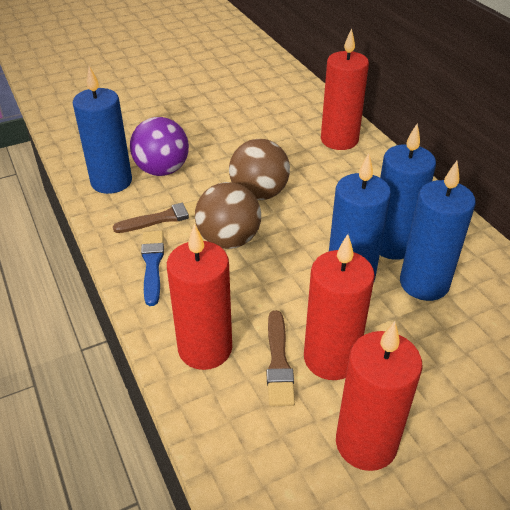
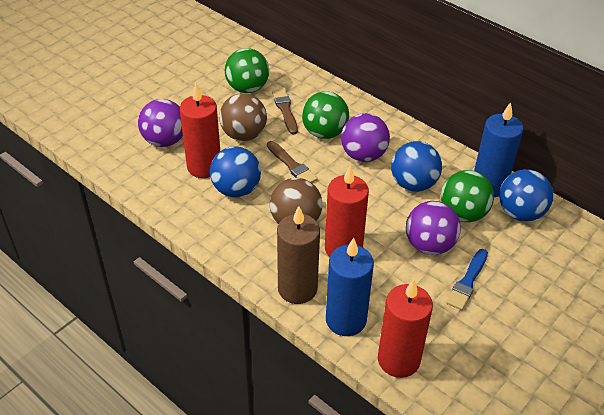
blue ball: none = 0 -> [210,146,261,198] [391,141,442,192] [499,169,553,221] = 3
blue candle: [73,66,132,194] [329,153,391,281] [380,124,436,260] [400,161,476,301] = 4 -> [326,238,374,336] [474,102,523,197] = 2
brown candle: none = 0 -> [277,206,320,304] = 1
green ball: none = 0 -> [225,48,269,93] [302,91,349,139] [441,170,494,222] = 3
purple ball: [130,117,189,176] = 1 -> [138,99,183,147] [341,113,390,162] [406,201,461,255] = 3
red candle: [167,224,232,370] [304,234,375,380] [321,28,369,150] [336,321,423,471] = 4 -> [180,83,220,178] [325,166,369,257] [378,279,433,378] = 3

